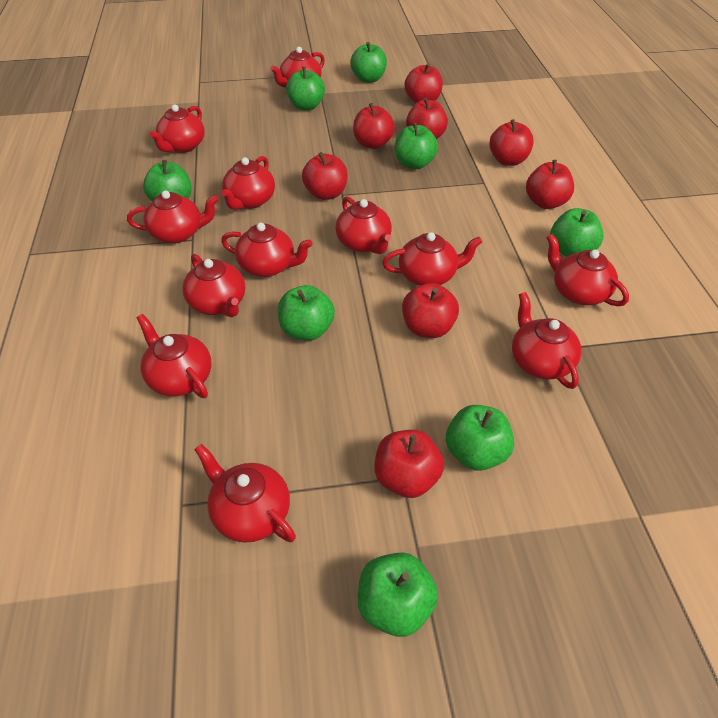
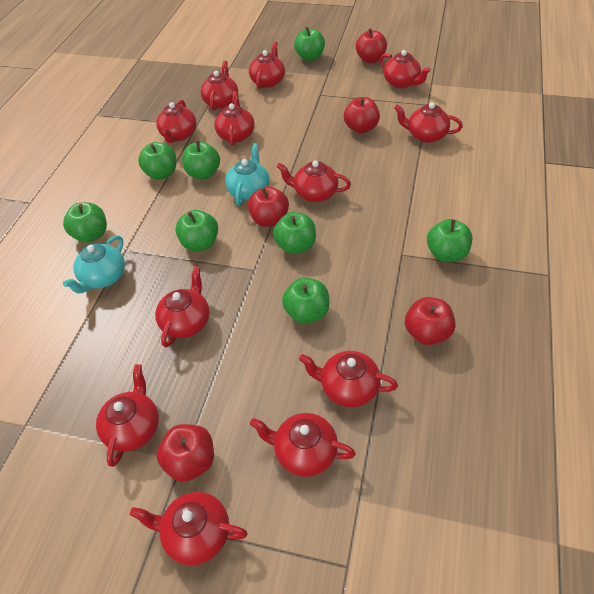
red apple: [302,152,348,200] [353,103,395,149] [375,430,444,498] [402,283,459,338] [405,63,443,103] [406,98,448,139] [489,119,534,166] [526,160,574,209] = 8 -> [156,424,214,482] [248,186,289,227] [344,97,380,133] [356,28,387,63] [405,297,455,345] = 5
turquoise teapot: none = 0 -> [63,235,125,294] [225,143,270,205] = 2

